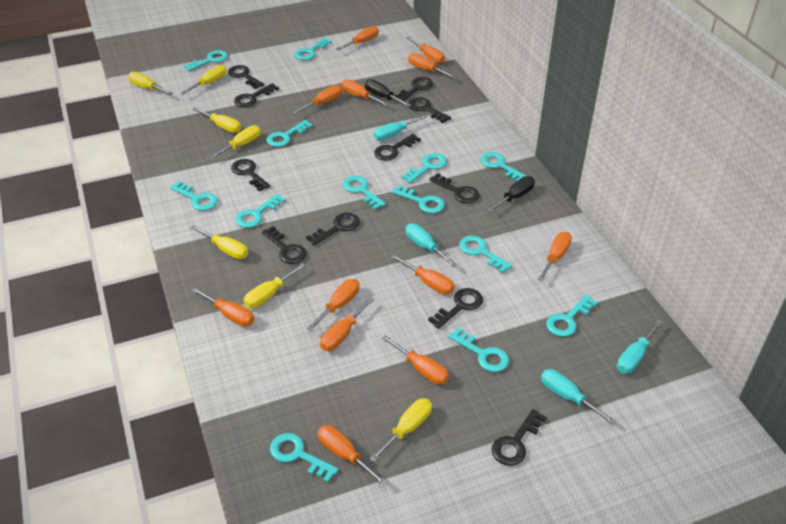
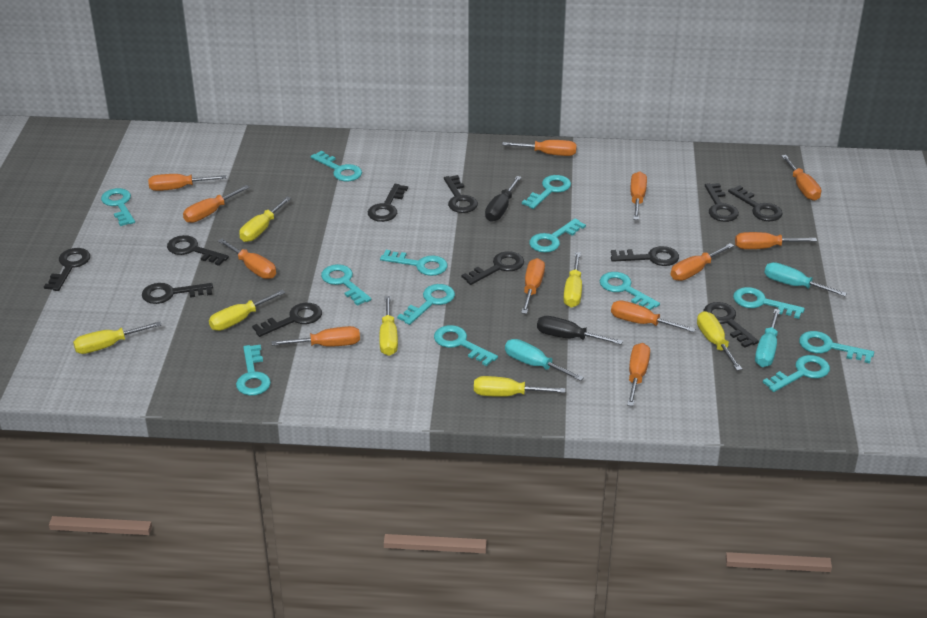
turquoise screwdriver: [374,115,427,141] [405,223,457,267] [541,369,616,425] [617,320,663,374] = 4 -> [505,339,584,381] [755,309,780,367] [764,262,847,296] = 3

